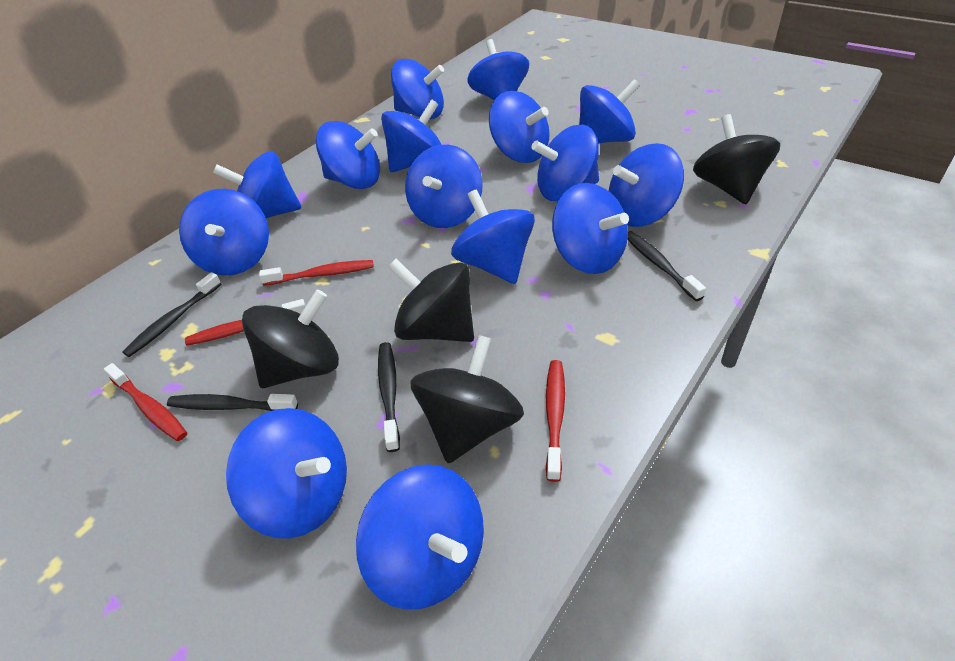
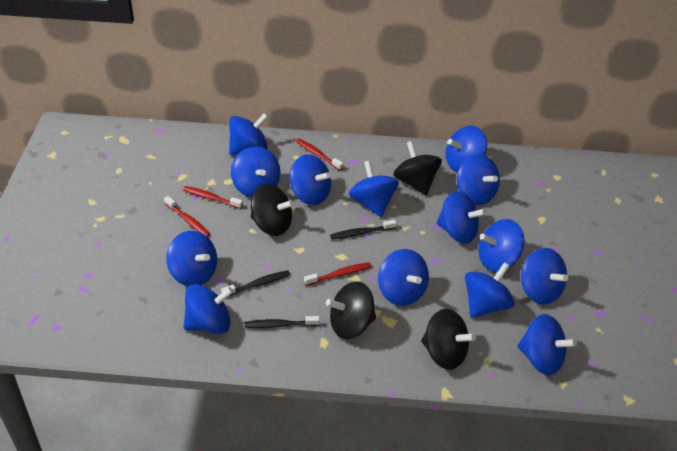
black toothbrush: [122,272,221,357] [167,394,298,411] [378,342,400,452] [627,231,706,301] = 4 -> [221,270,290,296] [245,316,320,328] [330,220,397,240] = 3
blue spinning top: [179,189,269,276] [213,151,302,218] [226,408,347,538] [316,121,380,189] [356,464,484,610] [381,99,442,172] [391,59,444,119] [405,145,483,228] [451,189,535,284] [467,39,529,100] [489,91,550,163] [531,125,599,201] [552,183,629,274] [579,79,640,144] [609,143,684,227] = 15 -> [166,231,217,287] [183,284,234,334] [229,113,268,155] [231,147,280,198] [290,154,331,205] [349,160,399,217] [378,249,429,306] [437,191,487,244] [446,126,487,173] [457,154,500,205] [465,263,515,318] [479,219,524,272] [517,314,577,375] [521,248,568,305] = 14

